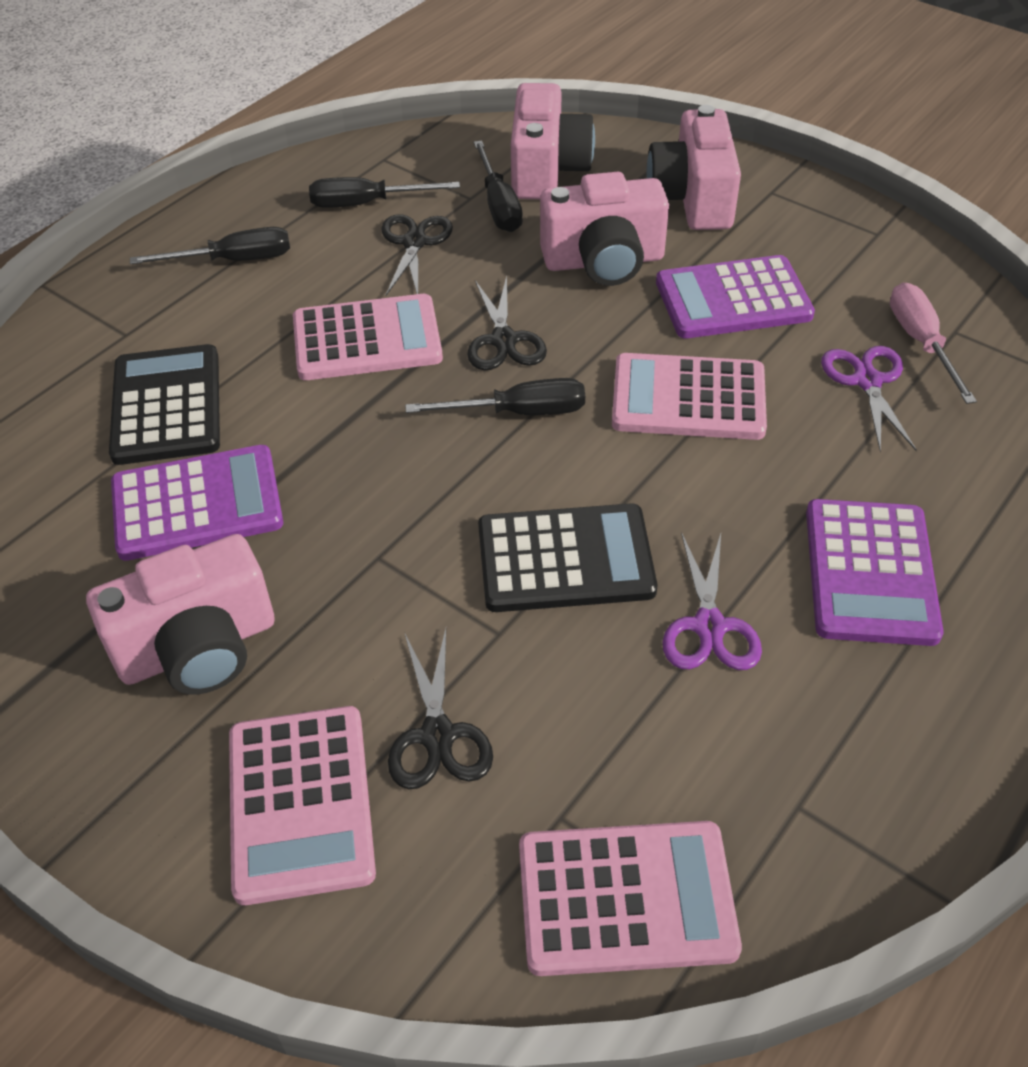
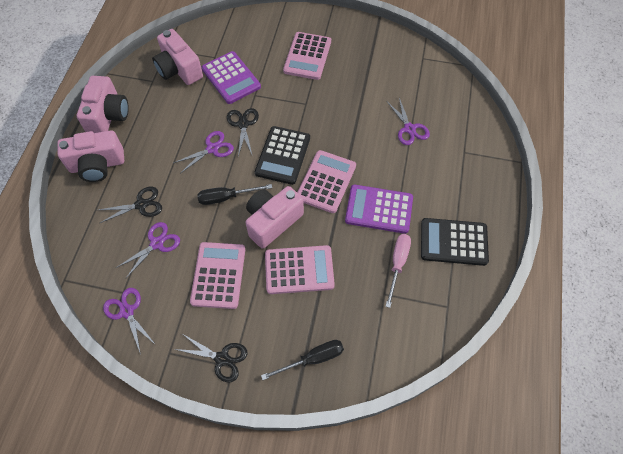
black screwdriver: [130,227,290,264] [309,177,460,208] [405,378,585,415] [474,140,523,232] = 4 -> [197,184,272,205] [261,340,344,380] = 2
purple calculator: [111,445,283,561] [656,255,815,338] [806,499,944,646] = 3 -> [201,51,261,104] [345,185,413,234] = 2
purple scissors: [662,532,762,670] [821,346,917,452] = 2 -> [103,288,156,355] [116,222,180,278] [173,131,234,173] [387,98,430,145] = 4

